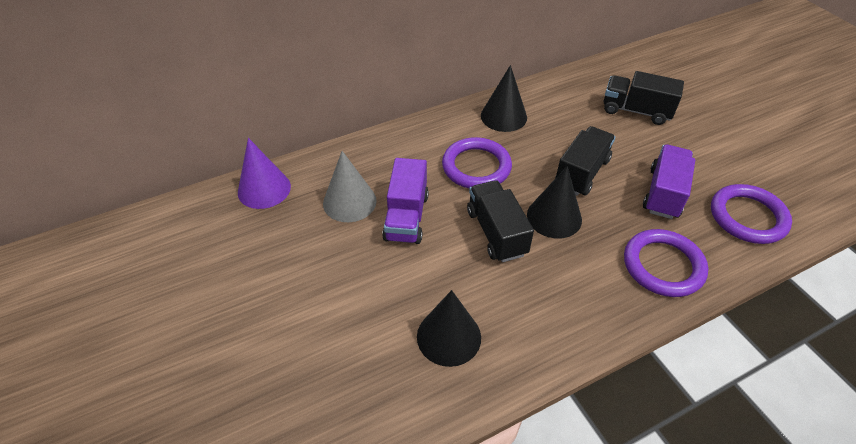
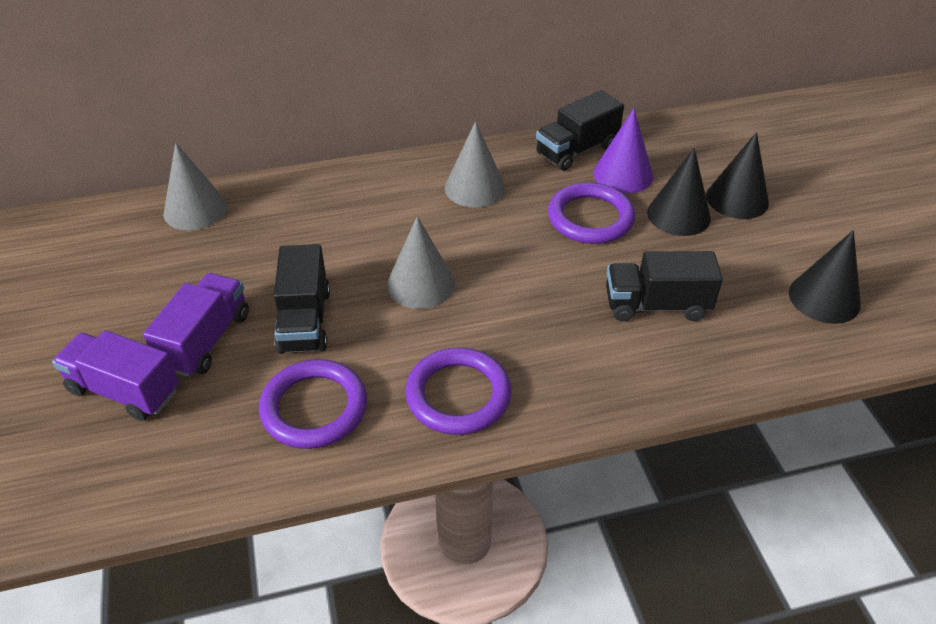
grey cone: [323,151,377,222] = 1 -> [163,143,227,231] [387,216,455,309] [445,121,505,208] = 3

